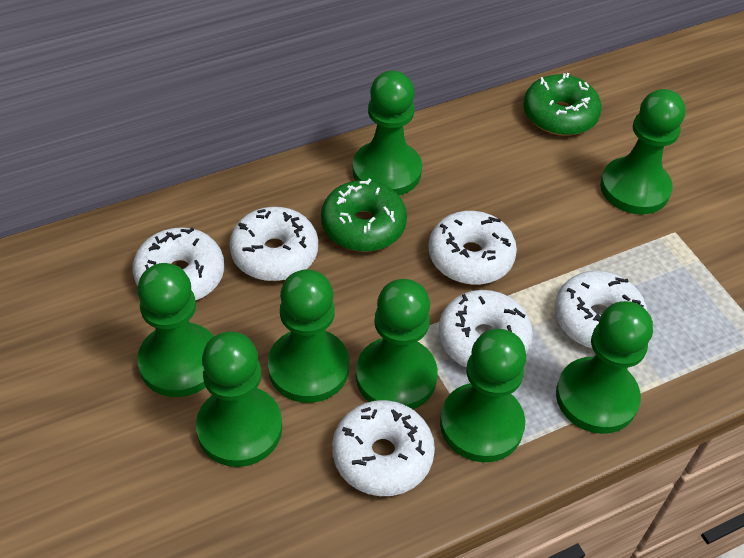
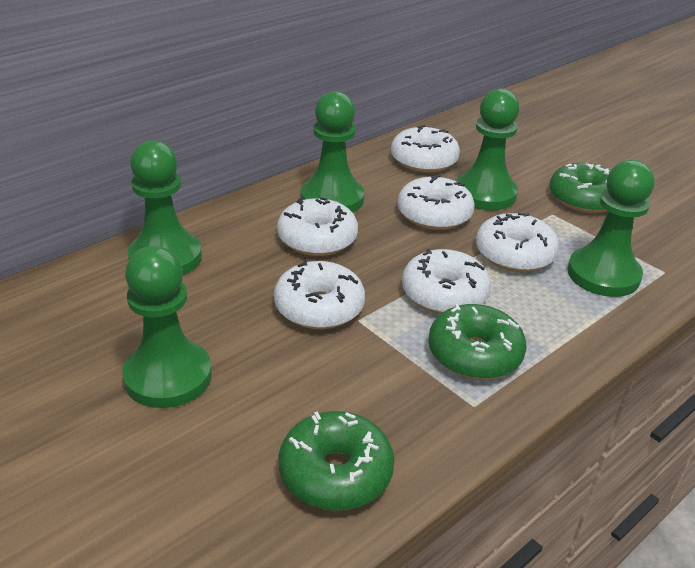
green donut: [321,179,407,252] [523,73,602,136] = 2 -> [279,411,394,511] [428,304,527,379] [550,163,611,213] = 3
green pawn: [137,263,214,397] [196,331,282,467] [268,269,349,403] [353,71,422,196] [356,279,438,409] [440,329,526,462] [556,301,653,434] [600,89,685,215] = 8 -> [122,246,212,408] [128,140,202,275] [301,91,364,212] [456,88,520,211] [568,160,654,297] = 5

